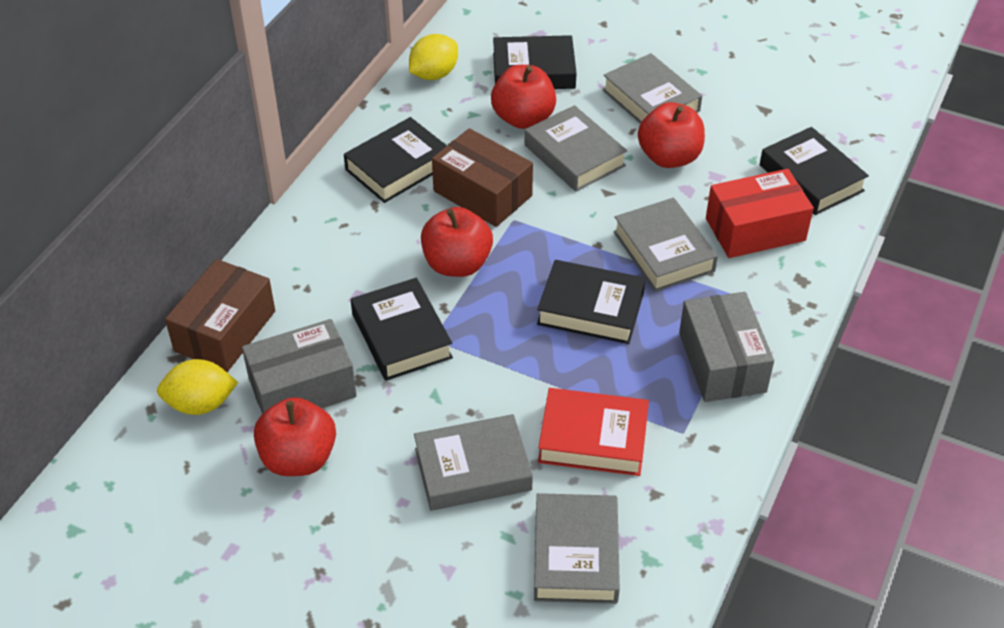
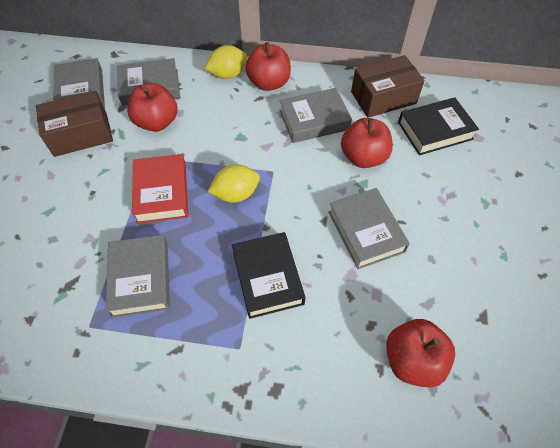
black book: [344,117,447,203] [351,278,453,381] [493,35,577,89] [537,260,645,344] [760,127,869,215] = 5 -> [232,232,306,319] [398,97,479,155] = 2
grey box: [242,319,357,414] [679,292,774,402] = 2 -> none = 0
red box: [706,169,814,258] = 1 -> none = 0

